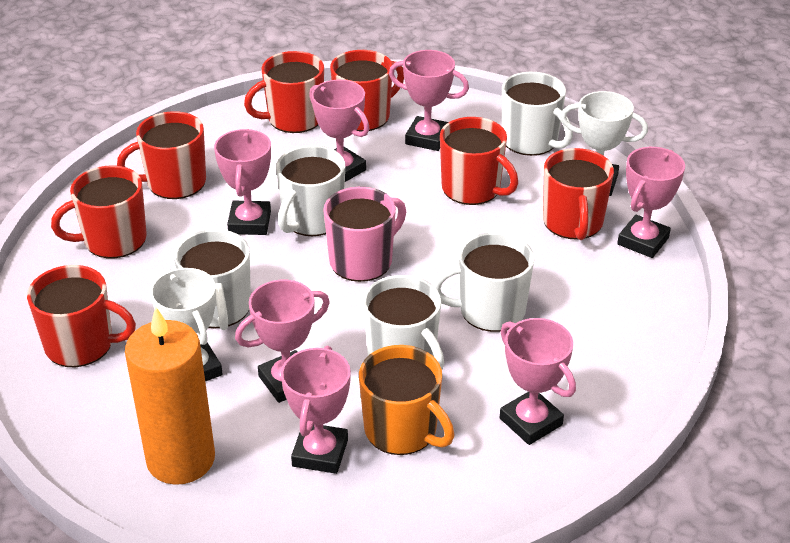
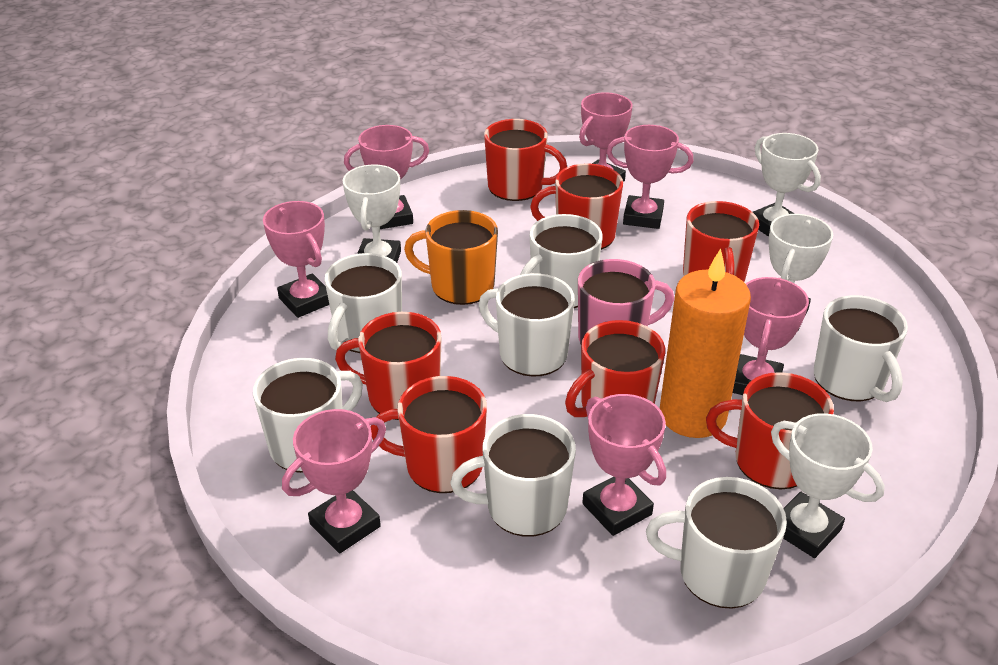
white mug: [174,229,251,330] [276,145,345,236] [363,275,444,370] [433,232,535,332] [502,72,573,156] = 5 -> [253,358,363,473] [325,253,402,353] [450,414,576,537] [479,273,575,377] [520,214,603,308] [646,477,787,609] [814,295,908,402] = 7
white trophy: [150,268,223,381] [561,91,648,196] = 2 -> [343,165,401,263] [753,133,821,237] [769,214,833,332] [771,413,885,558] = 4

